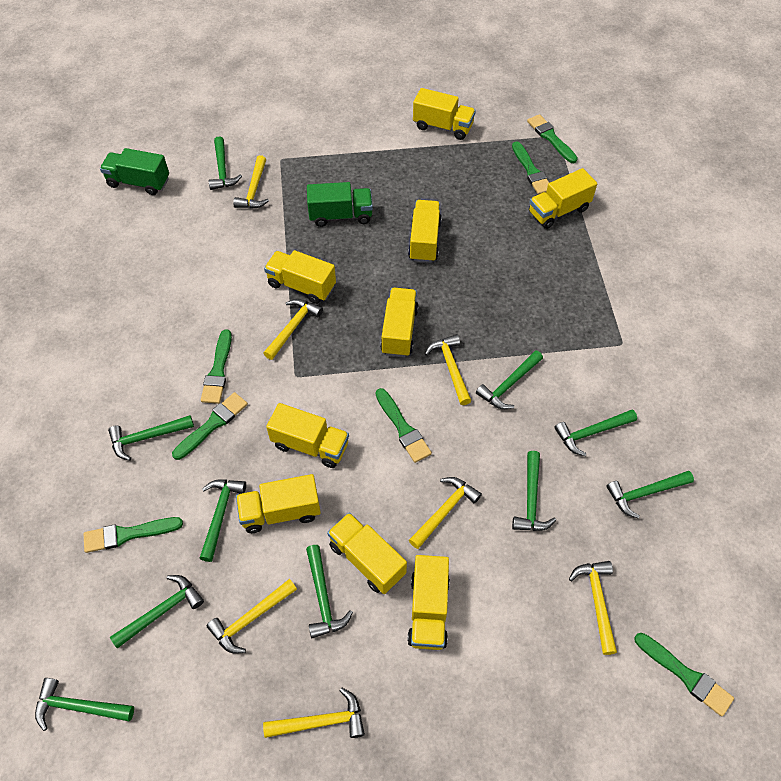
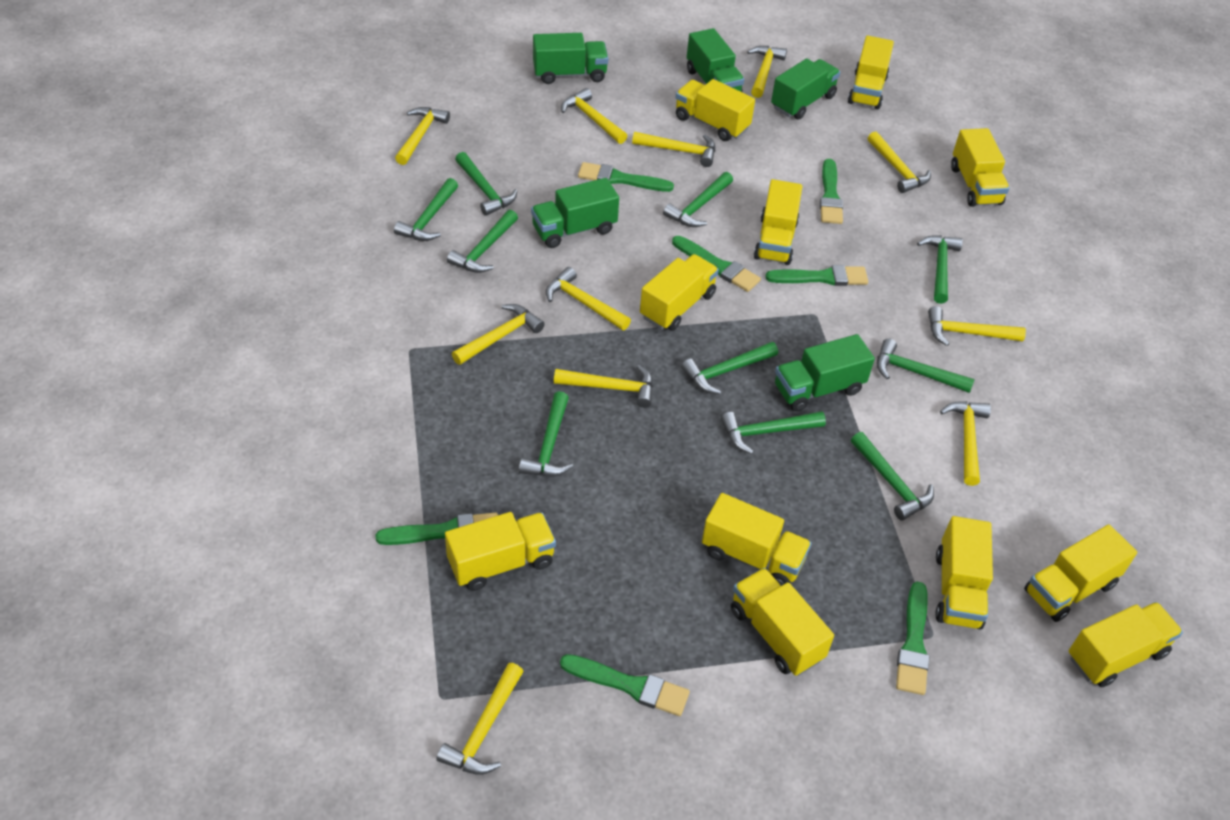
green truck: [100,148,169,195] [307,182,373,227] = 2 -> [531,178,619,248] [533,33,608,84] [687,28,744,93] [771,59,840,120] [775,334,875,412] = 5
yellow hammer: [207,579,297,654] [233,155,269,209] [263,299,323,360] [263,688,365,738] [409,477,482,549] [425,334,472,405] [569,561,617,655] = 7 -> [395,107,450,165] [436,663,524,775] [452,304,545,365] [546,267,631,330] [554,365,653,408] [561,88,627,144] [632,132,715,167] [747,46,787,98] [868,131,931,193] [928,306,1026,346] [940,401,991,486] = 11
yellow truck: [236,474,321,533] [264,250,336,304] [266,403,349,468] [327,512,407,594] [380,288,419,357] [407,555,450,650] [408,200,442,263] [413,88,476,140] [529,168,597,229] = 9 -> [445,512,556,591] [640,254,719,331] [676,79,755,141] [702,493,812,586] [731,568,834,676] [754,179,802,265] [848,36,894,109] [935,516,993,630] [951,128,1009,207] [1024,524,1137,622] [1069,602,1183,687] = 11

